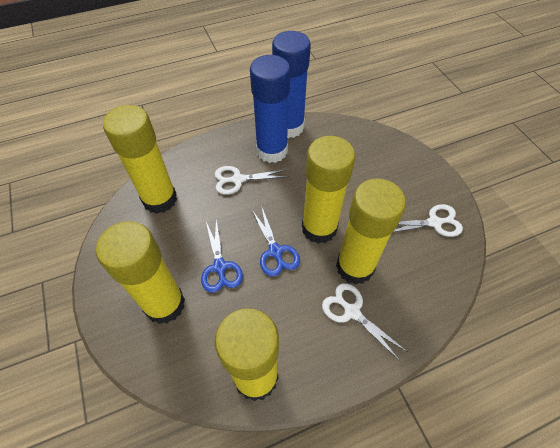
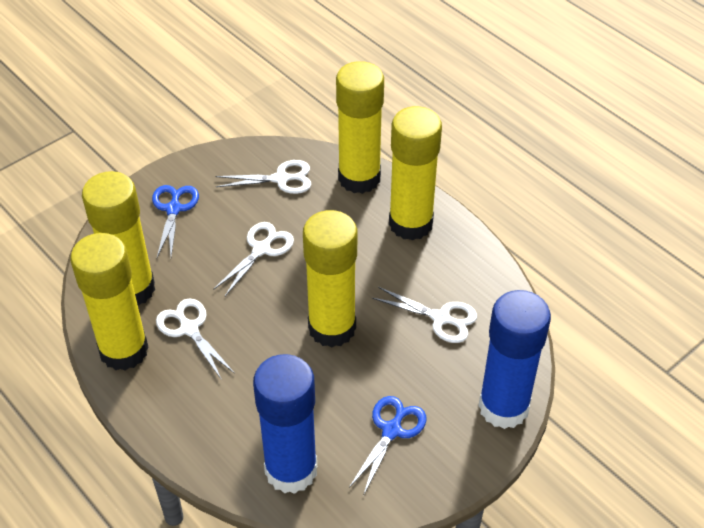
white scissors: [215,166,289,195] [322,283,407,361] [394,204,463,237] = 3 -> [156,298,235,380] [213,222,294,296] [215,160,312,194] [372,287,477,343] = 4

